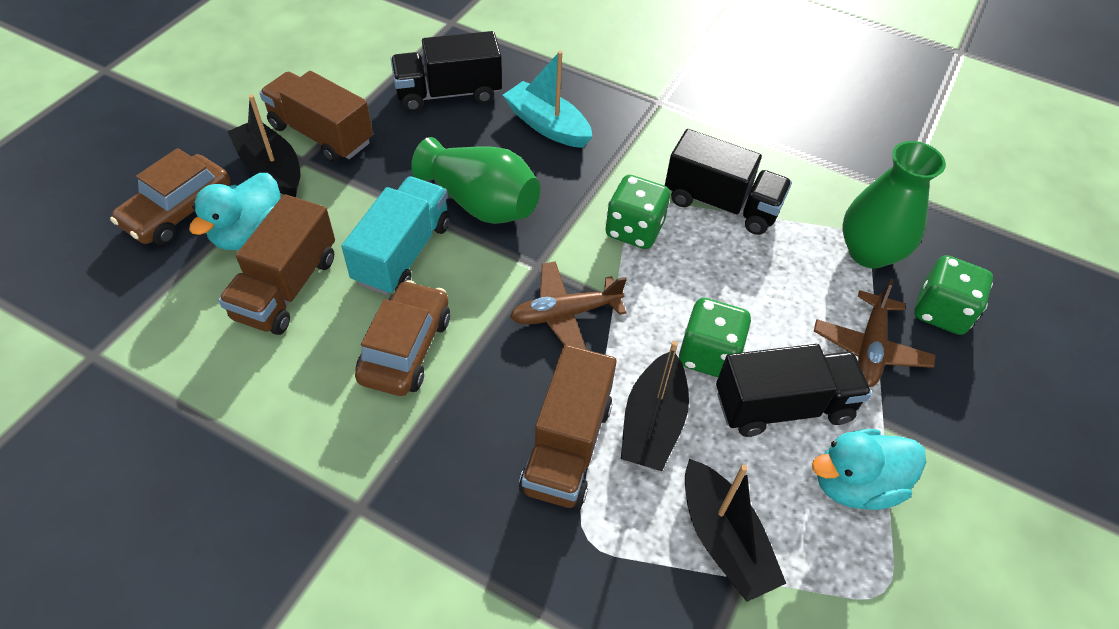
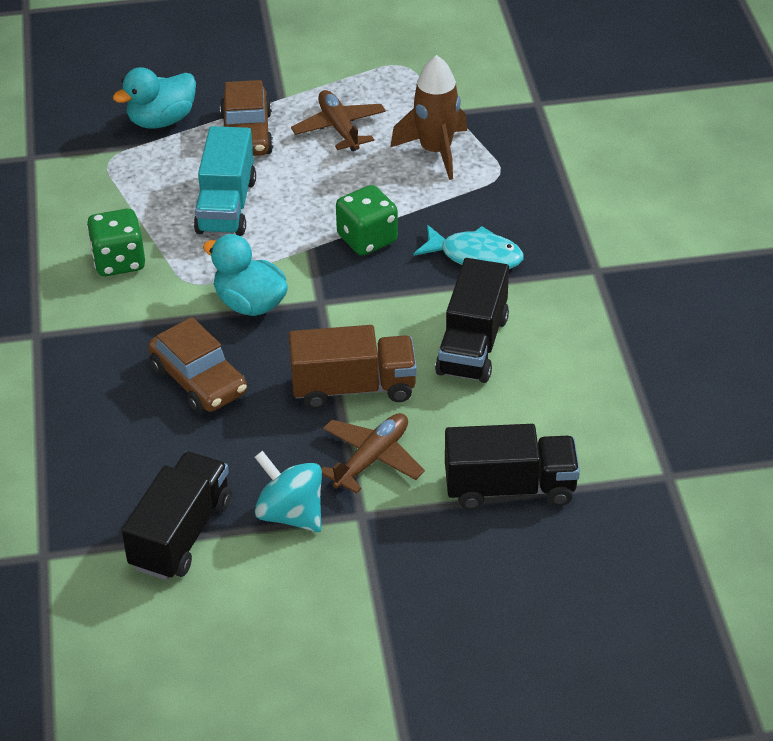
black boat: [227,94,300,197] [621,341,689,471] [685,459,786,602] = 3 -> none = 0
brown rocket: none = 0 -> [390,55,467,180] = 1
brown truck: [218,194,335,335] [259,71,373,163] [519,345,617,509] = 3 -> [289,325,417,409] = 1
green dice: [605,175,670,249] [679,298,751,377] [914,255,993,335] = 3 -> [87,209,145,276] [336,185,398,256] = 2
green vase: [411,137,540,224] [843,141,946,268] = 2 -> none = 0
turquoise boat: [503,51,593,148] = 1 -> none = 0
turquoise fish: none = 0 -> [414,225,524,269] = 1
turquoise spinning top: none = 0 -> [255,451,322,532] = 1

